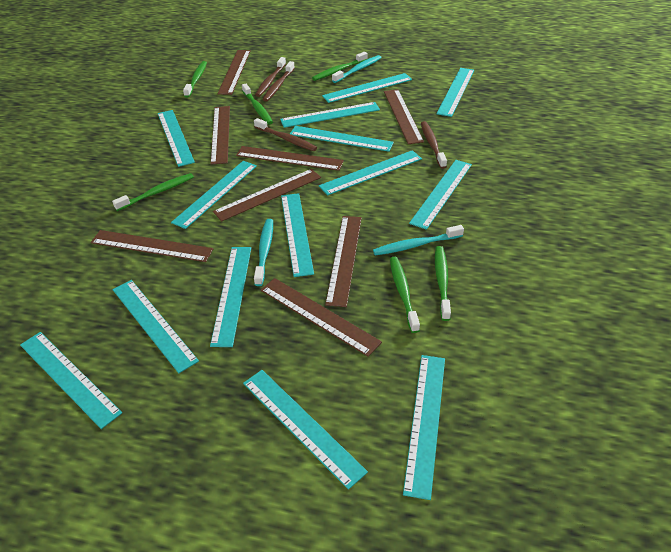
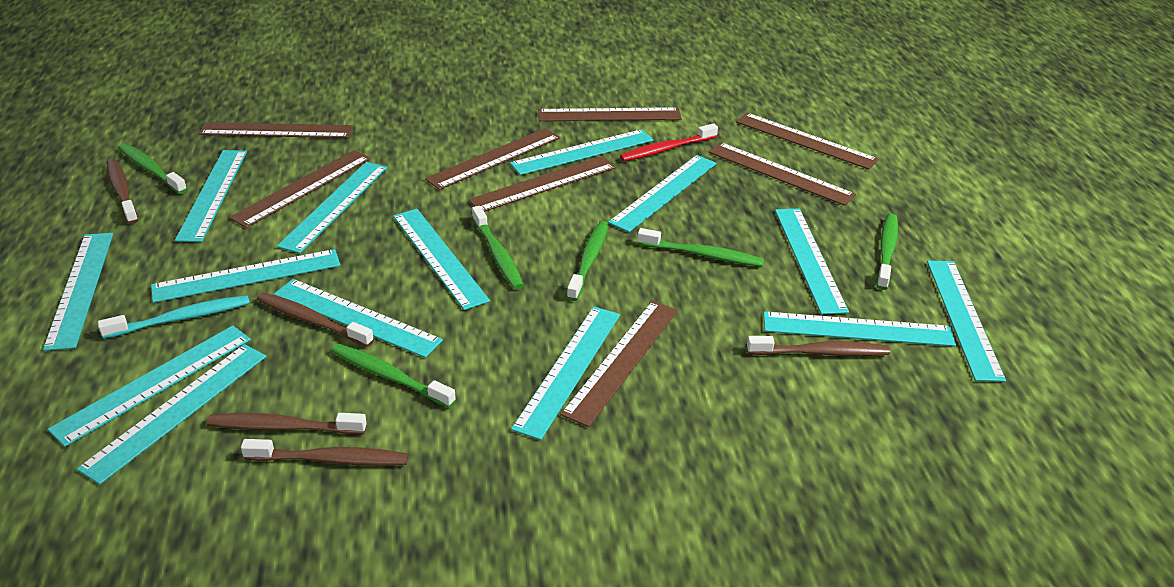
brown toothbrush: [254,118,317,151] [255,57,286,97] [263,61,295,102] [421,121,447,169] = 4 -> [106,159,138,224] [207,413,367,434] [241,439,408,466] [257,292,374,347] [747,336,890,356] = 5
red toothbrush: none = 0 -> [620,123,718,161] = 1
turquoise toothbrush: [254,219,273,286] [332,55,382,83] [373,225,464,256] = 3 -> [98,295,250,339] = 1

